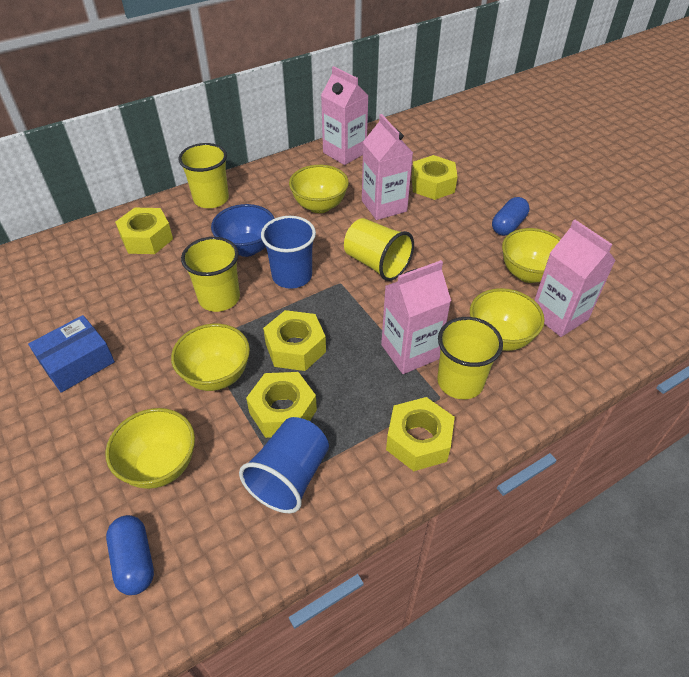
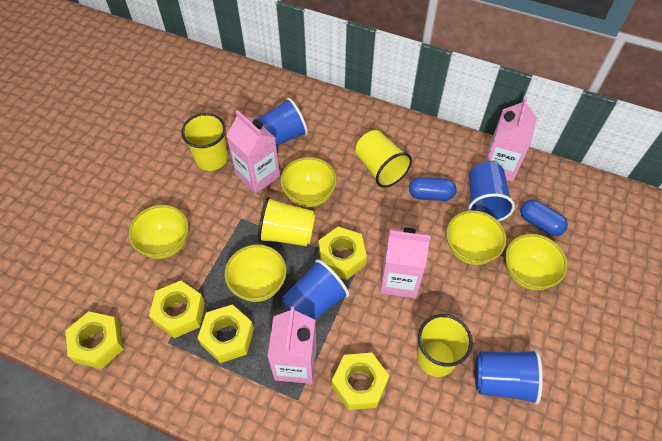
blue bowl: [211,204,275,257] = 1 -> none = 0
blue box: [28,315,115,393] = 1 -> none = 0
blue cup: [239,417,329,513] [261,216,316,289] = 2 -> [256,98,308,146] [282,259,349,320] [468,162,515,221] [475,349,543,405] = 4

